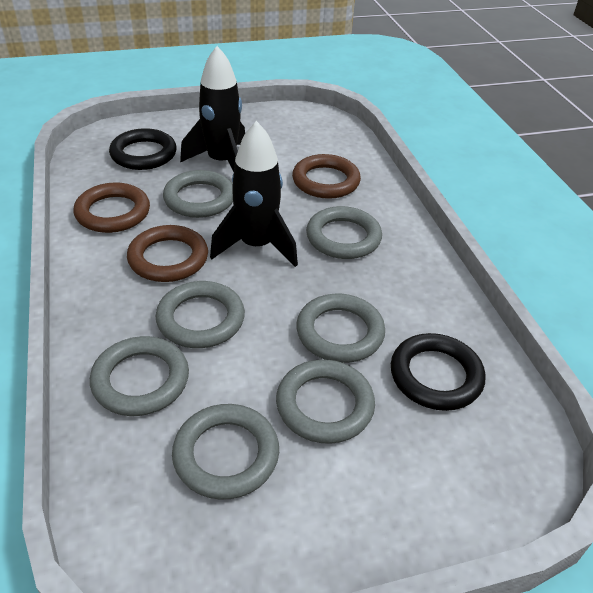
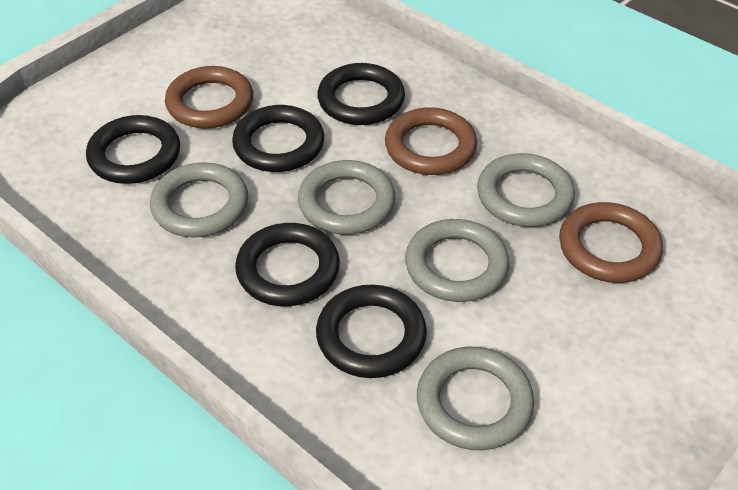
black ring: [109,128,177,170] [391,333,485,411] = 2 -> [86,115,180,184] [232,105,324,172] [235,223,340,306] [316,285,427,378] [317,63,405,125] = 5
black rocket: [180,46,245,172] [210,121,298,267] = 2 -> none = 0
grey ring: [90,336,189,416] [156,281,245,348] [163,170,233,218] [172,404,279,500] [276,359,375,444] [296,294,385,363] [306,206,382,259] = 7 -> [150,162,248,237] [298,160,395,235] [405,219,509,302] [417,347,534,450] [477,153,575,227] = 5

